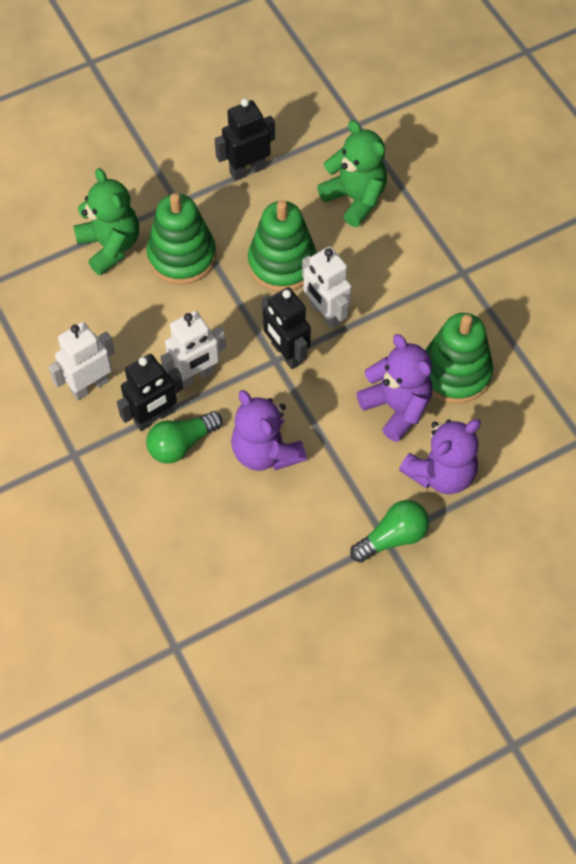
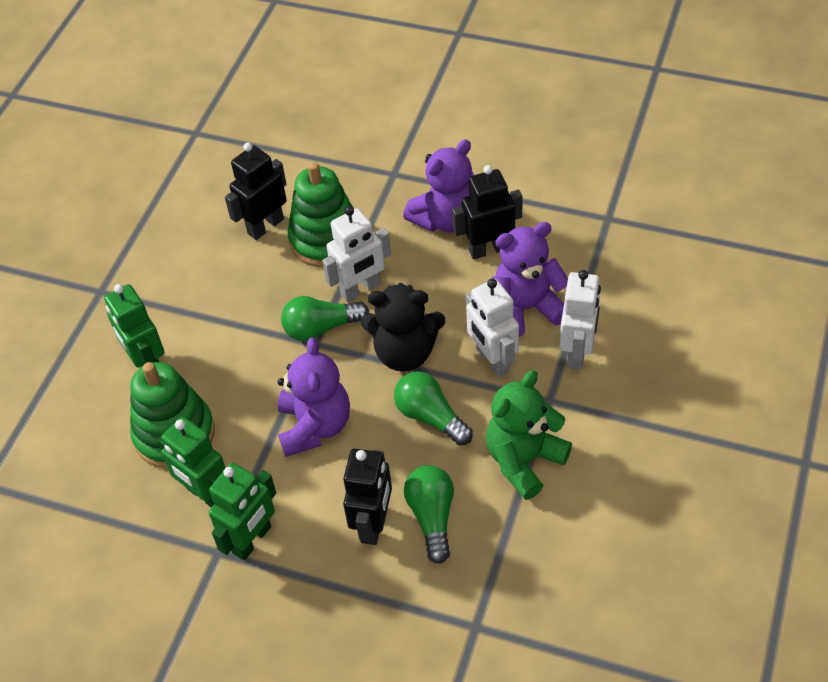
black teddy bear: none = 0 -> [361,283,445,371] = 1
green light bulb: [146,411,223,464] [350,500,429,563] = 2 -> [281,296,369,341] [394,371,473,445] [404,465,454,564] = 3
green robot: none = 0 -> [104,284,165,368] [157,417,226,508] [209,463,276,560] = 3
green stacking toy: [147,193,216,285] [248,200,317,292] [425,313,493,404] = 3 -> [130,362,215,469] [288,162,354,267] = 2
green teddy bear: [73,168,139,276] [317,120,387,227] = 2 -> [486,370,572,500] = 1

